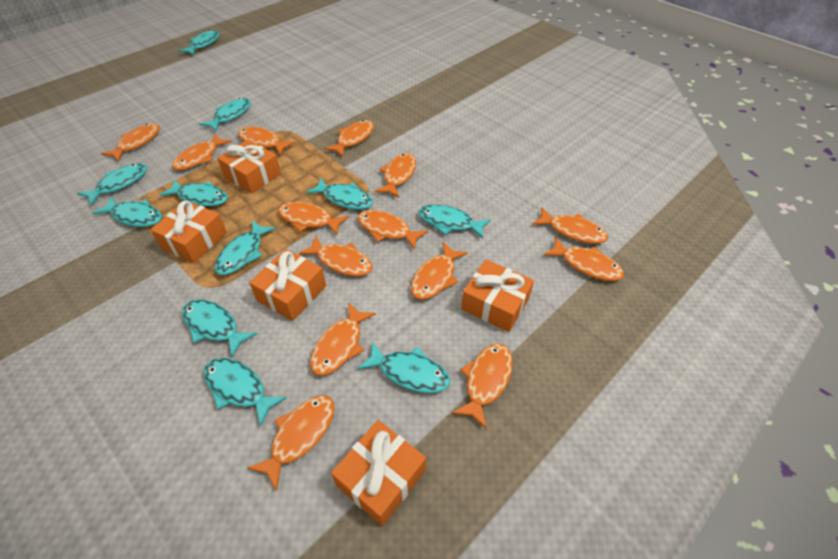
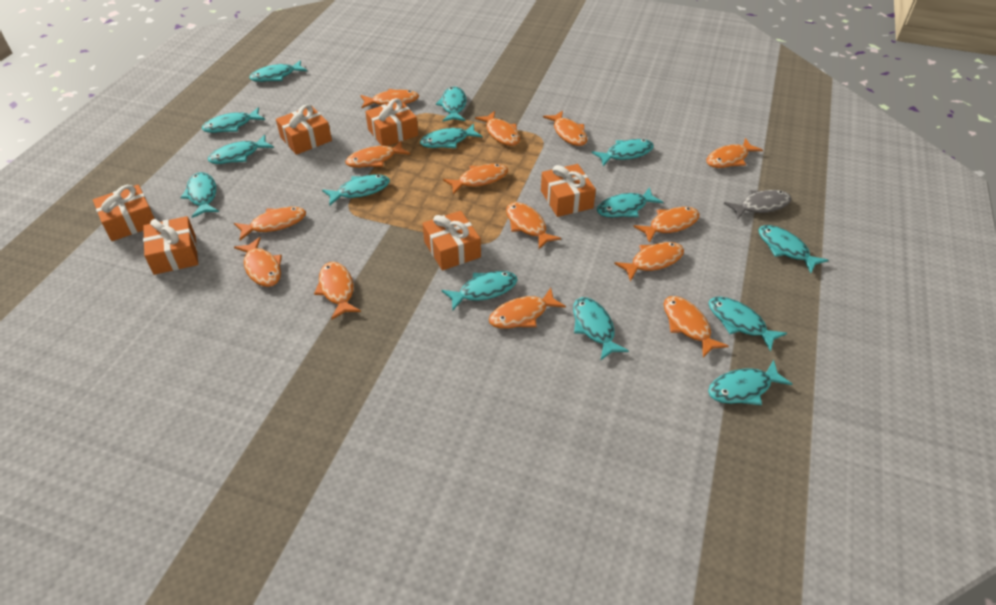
grey fish: none = 0 -> [724,190,792,219] = 1
orange gift: [151,200,227,263] [217,140,281,194] [249,249,326,321] [331,420,426,526] [461,260,534,332] = 5 -> [93,184,155,241] [143,216,198,275] [276,104,332,155] [365,98,418,146] [422,211,481,270] [541,164,596,217] = 6
turquoise fish: [77,163,147,206] [93,196,162,227] [160,179,228,207] [178,30,220,55] [182,299,257,357] [199,98,251,131] [203,358,287,427] [214,220,276,275] [306,178,373,210] [357,341,450,393] [418,204,491,239] = 11 -> [180,172,219,218] [202,107,265,133] [208,135,274,164] [249,60,307,82] [322,174,390,206] [420,124,483,148] [436,87,467,122] [441,271,517,310] [573,297,629,360] [592,139,654,166] [597,187,663,217] [708,360,792,405] [709,297,787,351] [759,225,828,273] = 14

